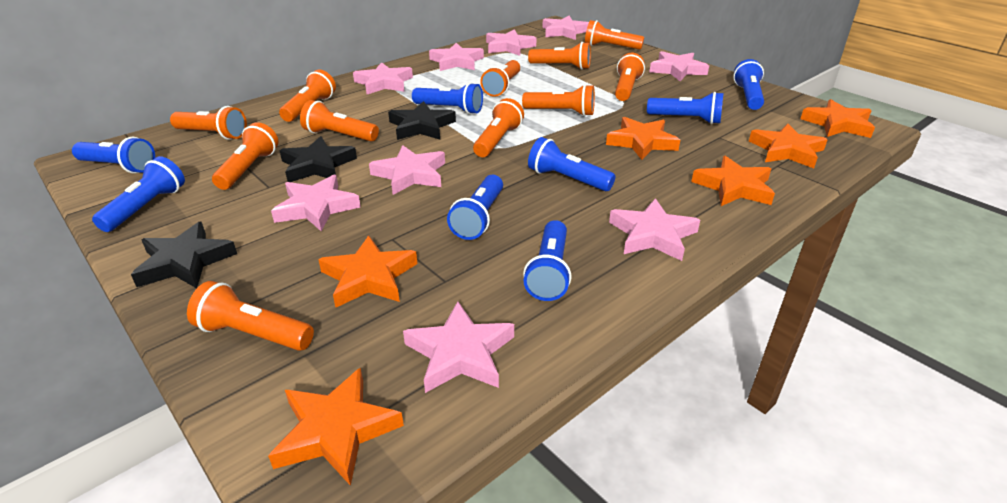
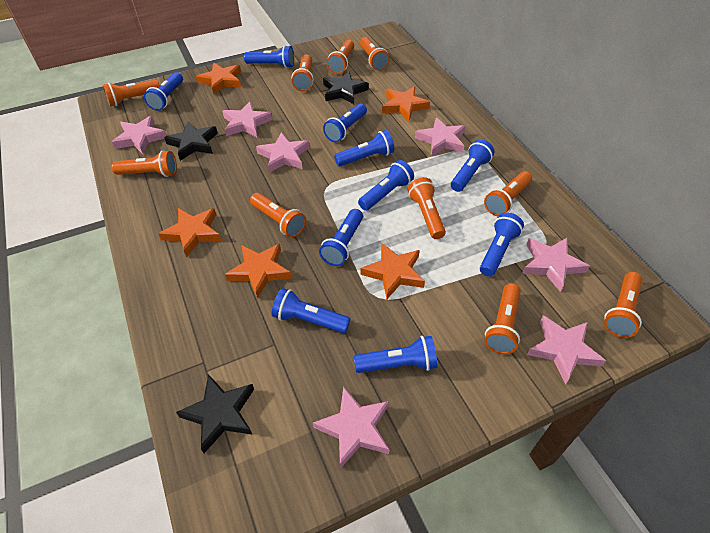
blue flashlight: [72,137,155,173] [92,156,185,232] [412,82,483,114] [447,175,503,240] [523,220,572,301] [528,137,616,191] [647,92,723,124] [733,59,764,110] = 8 -> [144,72,183,111] [244,46,294,68] [272,288,350,333] [319,209,363,266] [323,103,367,142] [334,130,394,167] [354,336,437,373] [358,160,414,211] [451,139,494,192] [480,212,524,277] = 10
orange flashlight: [170,106,247,140] [187,281,314,351] [212,122,278,190] [279,70,336,122] [300,100,379,142] [473,98,524,157] [480,60,520,97] [522,84,595,116] [528,42,591,70] [585,20,644,50] [615,53,645,101] = 11 -> [103,80,160,106] [112,151,177,177] [250,193,306,237] [291,55,314,91] [327,40,354,74] [360,37,390,70] [408,177,446,239] [484,171,532,216] [485,283,521,354] [604,272,643,338] = 10
orange star: [268,367,404,486] [318,235,418,307] [606,117,680,160] [691,156,775,206] [749,124,828,168] [801,99,875,138] = 6 -> [158,208,221,258] [196,63,241,94] [225,243,292,299] [361,243,425,299] [382,86,430,121] = 5
pink star: [271,175,361,232] [353,62,413,94] [369,145,445,195] [403,301,514,393] [429,43,484,71] [486,29,536,56] [542,16,589,40] [609,198,700,261] [649,51,709,81] = 9 -> [112,116,167,154] [222,101,272,137] [256,132,309,173] [313,386,389,469] [415,117,465,156] [522,238,590,292] [527,316,606,384] = 7

